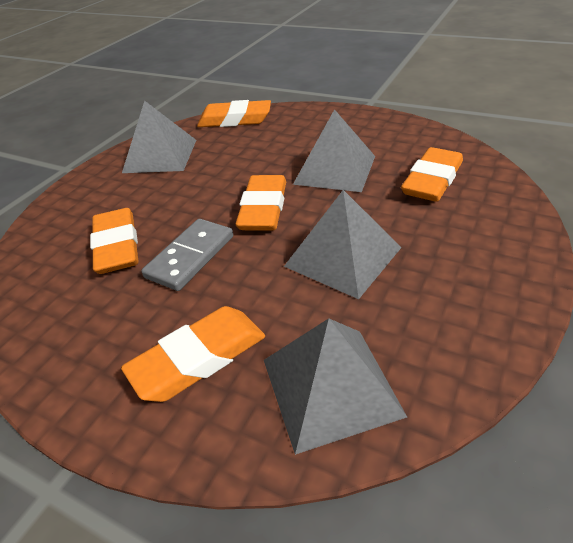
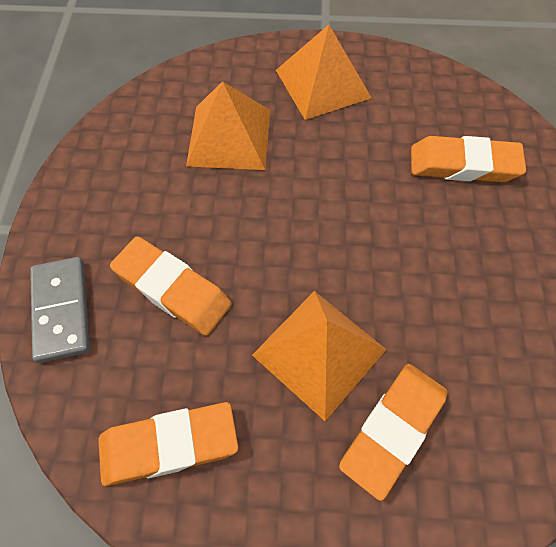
grey pyramid: [122,101,196,173] [264,318,407,455] [284,190,402,299] [293,109,375,192] = 4 -> none = 0
orange eraser: [90,208,139,274] [121,306,265,402] [197,100,271,127] [236,175,286,231] [401,147,463,202] = 5 -> [98,402,238,486] [110,236,231,336] [339,364,448,501] [411,136,526,182] = 4
orange pyramid: none = 0 -> [186,81,270,170] [252,291,387,421] [276,25,372,120] = 3

